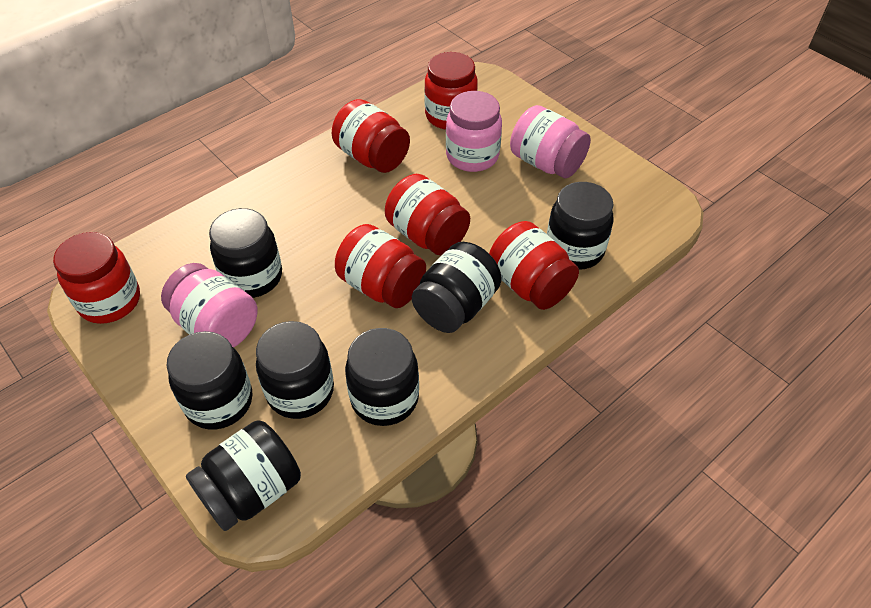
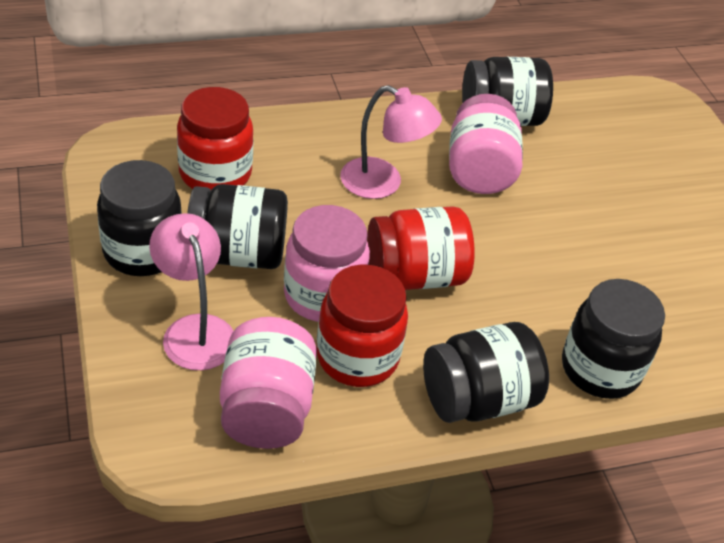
black jar: [166,331,253,430] [186,420,301,531] [209,208,282,298] [256,321,334,419] [345,328,419,426] [412,242,502,333] [547,182,614,270] = 7 -> [97,160,182,276] [187,184,288,269] [423,322,549,423] [462,57,553,126] [562,279,665,399] = 5
pink lamp: none = 0 -> [149,213,233,370] [340,85,442,199] = 2
red jar: [53,232,140,324] [332,99,410,173] [335,224,426,308] [385,174,470,255] [424,52,478,130] [489,221,579,310] = 6 -> [177,87,253,190] [316,264,408,387] [367,206,475,290] = 3

